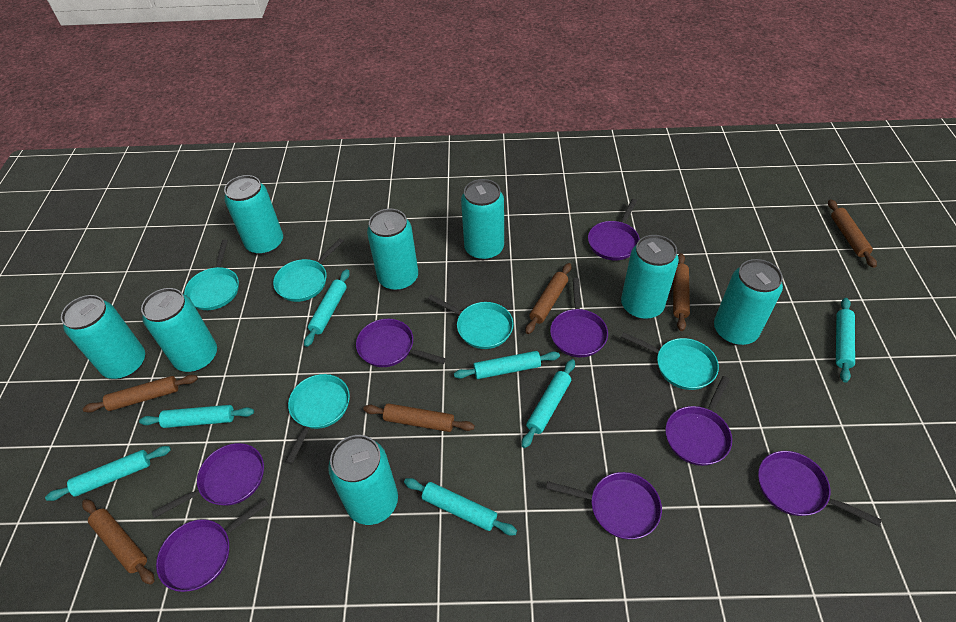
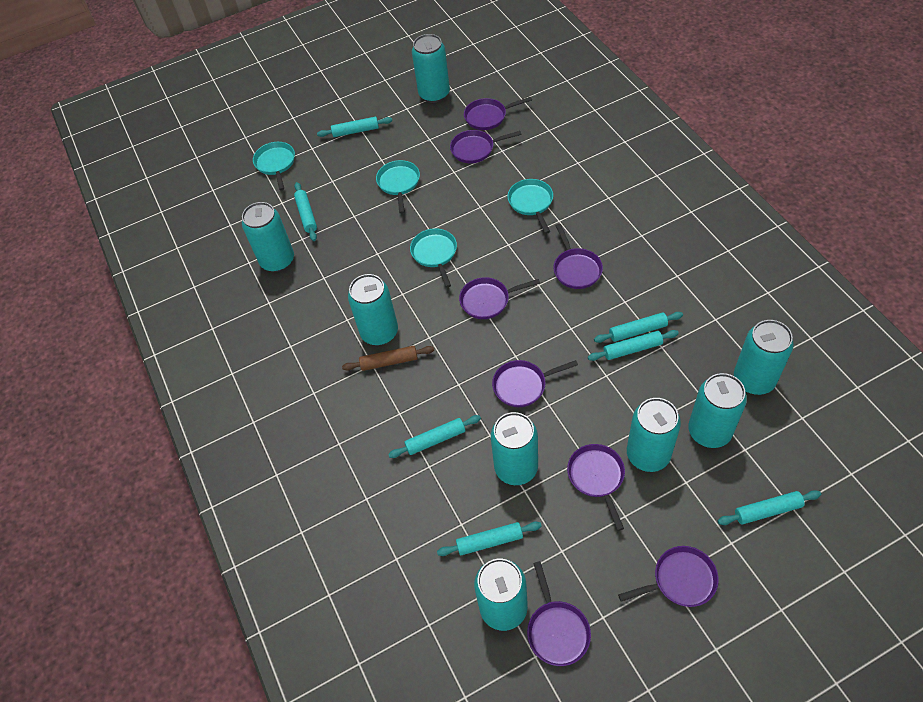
brown rolling pin: [82,499,155,585] [83,375,198,413] [363,403,475,432] [525,263,571,334] [673,253,690,331] [828,199,877,268] = 6 -> [342,346,434,371] = 1
turquoise pan: [184,240,239,310] [273,238,344,302] [286,374,350,464] [428,295,514,349] [621,332,719,390] = 5 -> [253,142,295,190] [376,160,420,214] [410,228,457,288] [507,179,553,234] = 4

